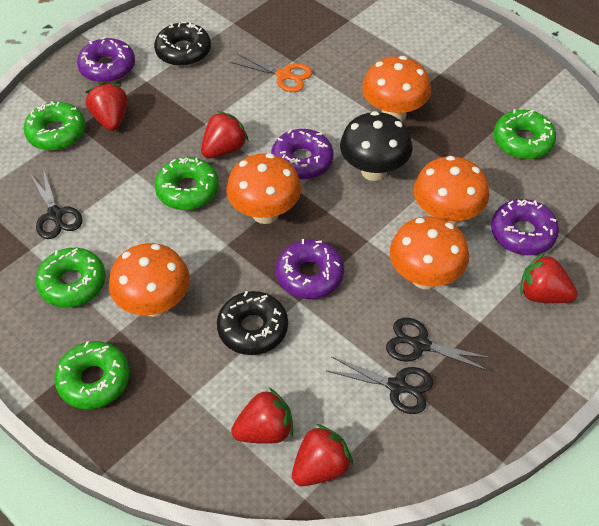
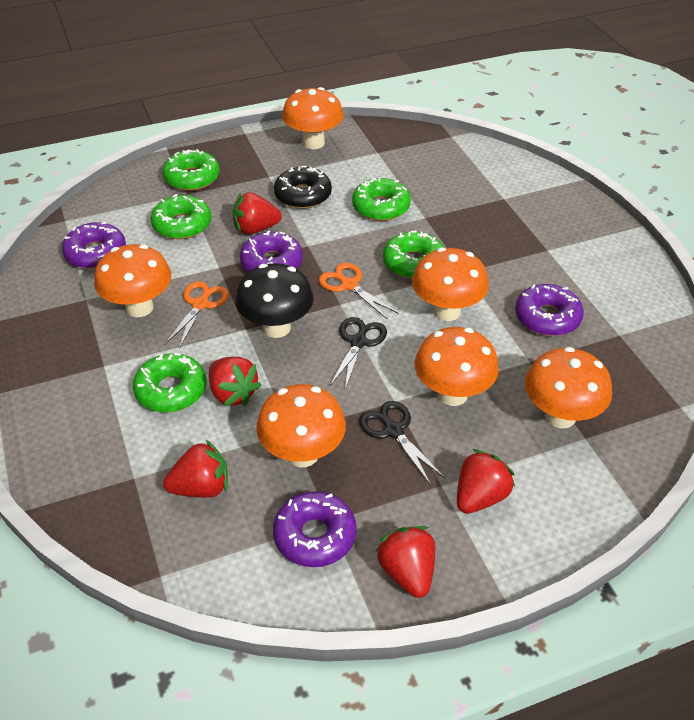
black donut: [154,22,211,66] [217,291,288,355] = 2 -> [274,166,332,209] = 1
black scissors: [31,168,82,239] [327,356,433,414] [386,318,492,371] = 3 -> [330,317,387,390] [359,401,445,484] = 2
orange mushroom: [109,243,190,317] [226,153,301,224] [362,56,431,121] [390,216,469,289] [413,156,489,225] = 5 -> [94,244,172,317] [256,384,346,467] [282,87,344,149] [412,247,489,321] [415,327,499,406] [525,347,612,429] = 6
orange scissors: [231,54,312,92] = 1 -> [165,281,229,349] [319,263,398,320] = 2

